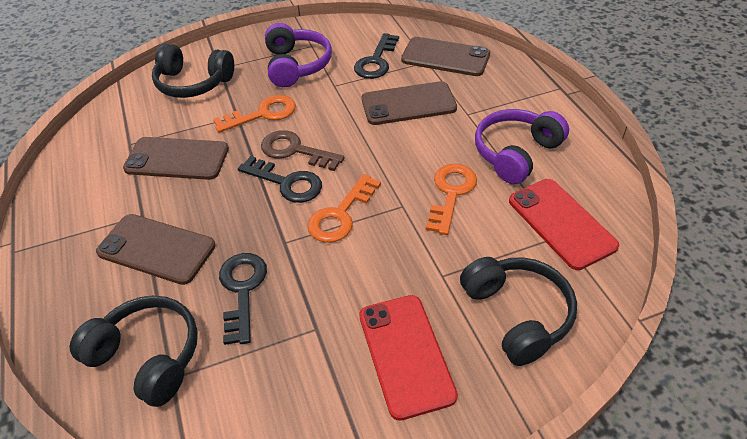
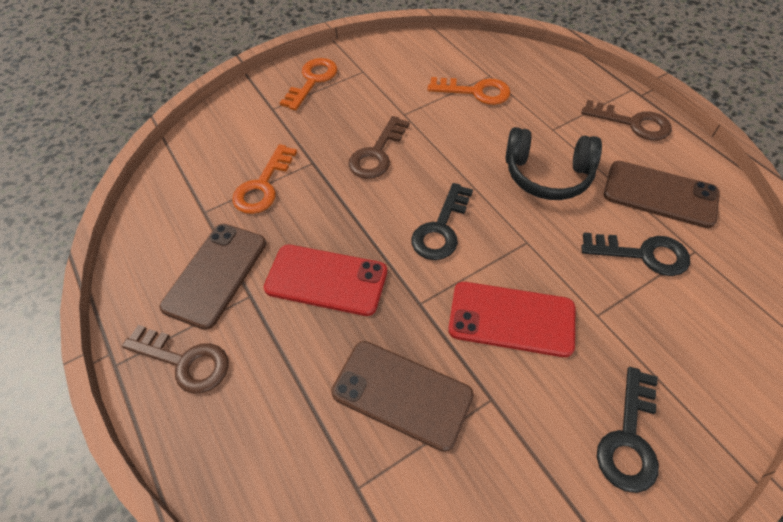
black headphones: [70,295,198,407] [152,44,234,98] [460,257,577,366] = 3 -> [506,127,602,200] = 1
brown key: [261,130,345,171] = 1 -> [122,325,229,394] [348,116,410,179] [581,100,672,140] = 3
brown phone: [96,214,216,285] [123,137,229,180] [362,81,457,125] [401,37,490,76] = 4 -> [159,224,266,330] [331,341,474,452] [604,161,720,228] = 3
purple headphones: [265,23,332,87] [475,109,569,184] = 2 -> none = 0

